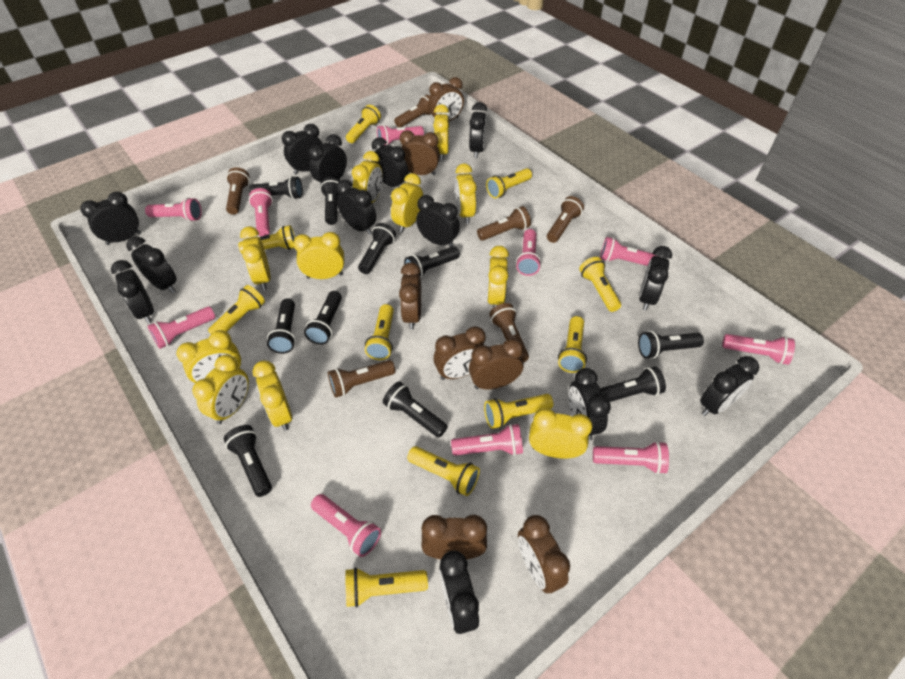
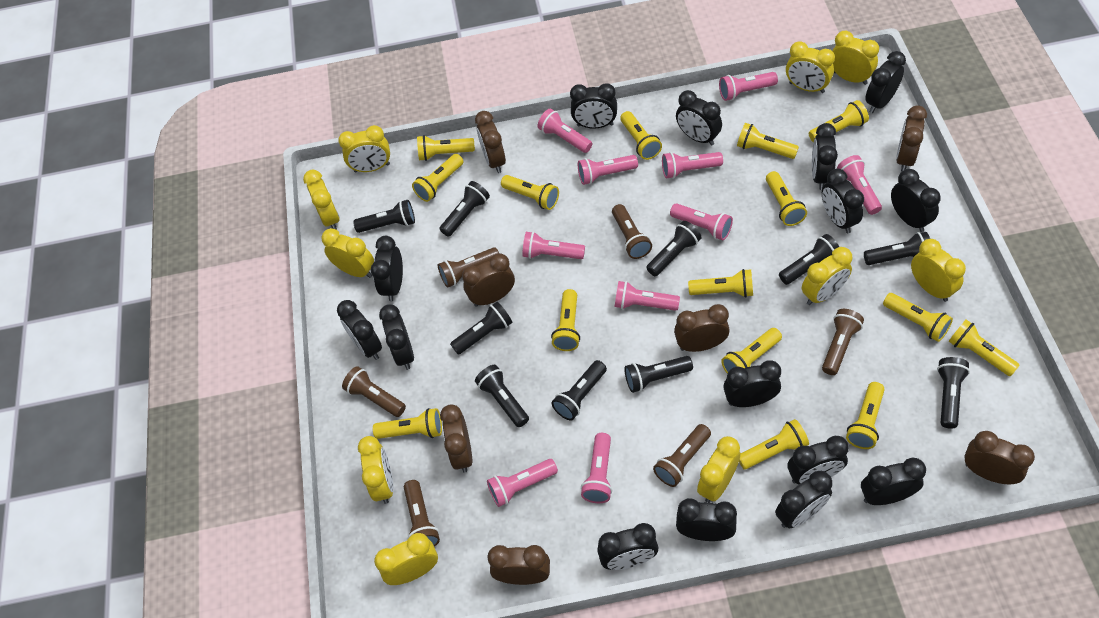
black clock: [81,192,141,245] [111,260,154,324] [126,236,177,293] [282,124,323,174] [308,134,347,186] [336,180,376,235] [372,137,408,187] [416,195,460,247] [439,551,479,634] [469,102,487,158] [569,368,611,440] [639,246,672,311] [700,356,759,416] = 13 -> [337,300,382,360] [371,236,403,301] [379,304,414,370] [570,83,617,129] [597,523,659,570] [676,90,722,146] [676,498,737,541] [723,360,781,407] [775,471,832,528] [788,436,849,484] [812,123,838,190] [822,168,864,233] [861,458,926,505] [865,51,906,113] [891,169,941,232] = 15
yellow clock: [176,330,241,383] [192,355,249,424] [240,226,271,290] [252,360,292,431] [293,232,344,279] [352,151,383,203] [391,173,423,232] [433,104,449,160] [455,163,477,224] [487,246,509,307] [529,408,592,459] = 11 -> [303,170,340,230] [321,228,374,278] [338,125,390,172] [358,436,393,504] [374,533,438,585] [697,436,740,502] [786,41,835,93] [802,247,852,305] [832,31,879,85] [911,239,966,302] = 10
yellow flashlight: [208,285,265,334] [238,225,295,254] [345,567,428,607] [346,105,381,143] [365,304,394,360] [407,446,480,496] [484,394,553,429] [486,168,532,198] [558,316,587,373] [579,257,621,312] = 10 -> [373,408,442,439] [412,154,463,202] [417,135,475,161] [501,175,559,210] [551,289,580,351] [620,111,662,160] [688,269,753,298] [721,328,782,374] [737,123,799,159] [739,419,809,470] [766,171,807,226] [809,100,869,142] [846,382,885,449] [883,293,953,342] [949,320,1020,376] = 15

